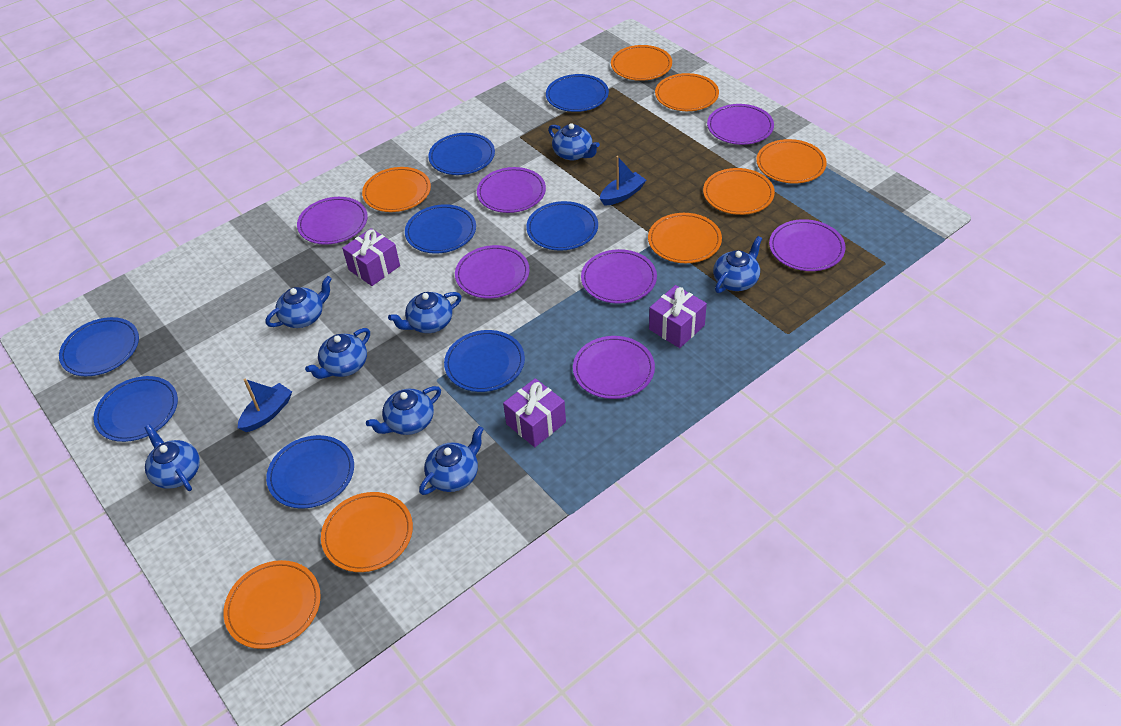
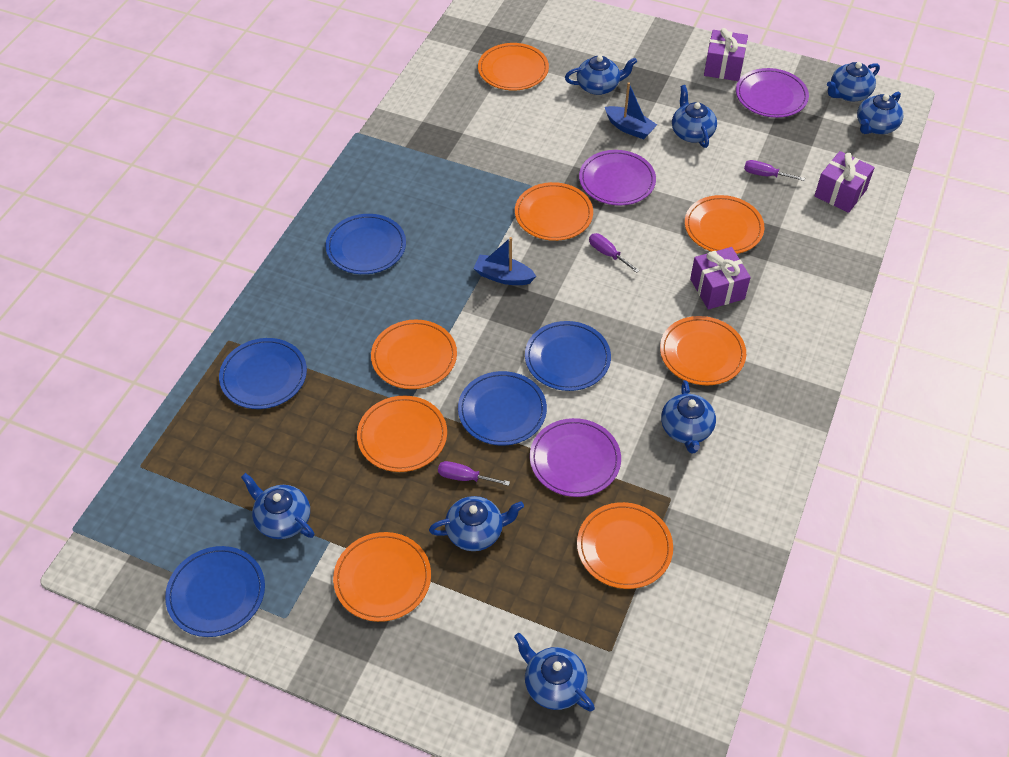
blue plate: [59,317,139,376] [93,376,178,442] [266,435,354,508] [405,204,476,254] [428,133,495,175] [444,330,525,392] [526,201,598,251] [546,74,609,112] = 8 -> [165,546,265,637] [219,338,307,409] [326,214,406,274] [458,371,547,446] [525,321,611,391] = 5
purple plate: [297,197,368,245] [455,245,530,299] [477,167,546,213] [573,336,655,399] [581,249,657,304] [707,104,774,145] [769,219,846,271] = 7 -> [530,418,621,497] [579,150,656,206] [736,68,809,118] = 3
purple screwdriver: none = 0 -> [438,461,510,486] [589,233,640,273] [744,160,805,181] = 3

